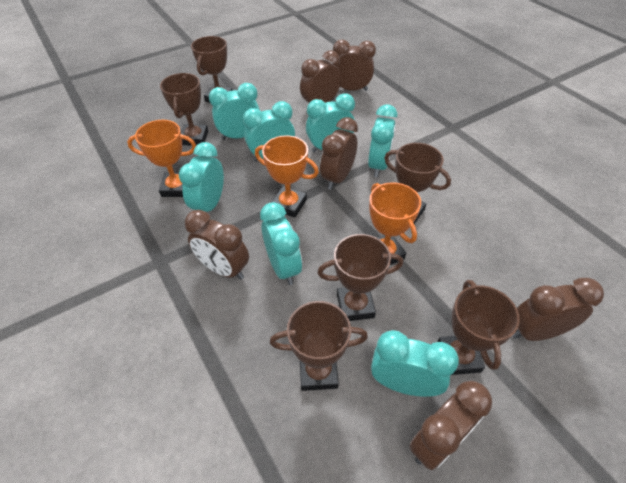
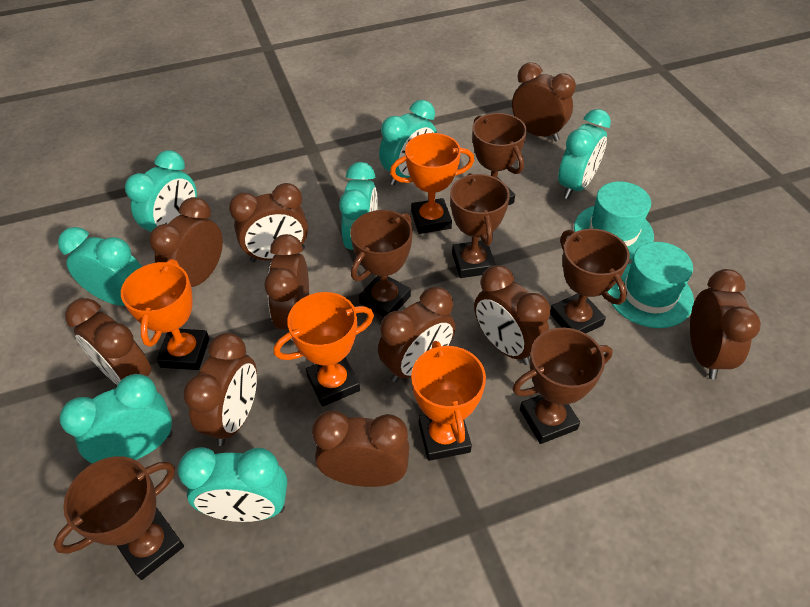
brown clock: [185,210,249,280] [300,50,341,103] [320,117,358,190] [333,39,376,91] [409,381,492,470] [513,278,604,341] = 6 -> [65,298,151,385] [149,197,223,287] [183,333,257,446] [229,183,308,262] [264,234,309,340] [312,411,409,487] [378,287,455,382] [474,265,551,365] [512,62,576,141] [690,269,761,380] = 10
orange trophy: [127,120,196,197] [255,135,319,218] [369,182,421,265] = 3 -> [121,259,209,370] [274,292,374,407] [390,133,474,234] [411,341,486,461] = 4
turquoise hat: none = 0 -> [574,181,654,260] [607,242,694,328] = 2

